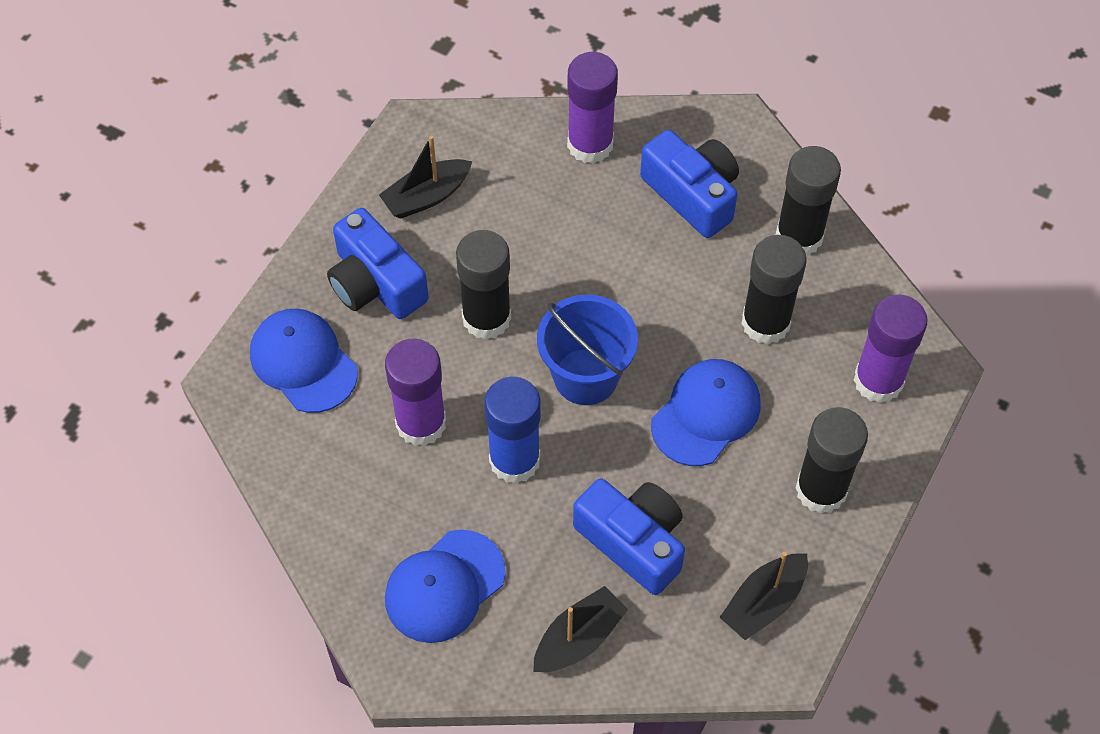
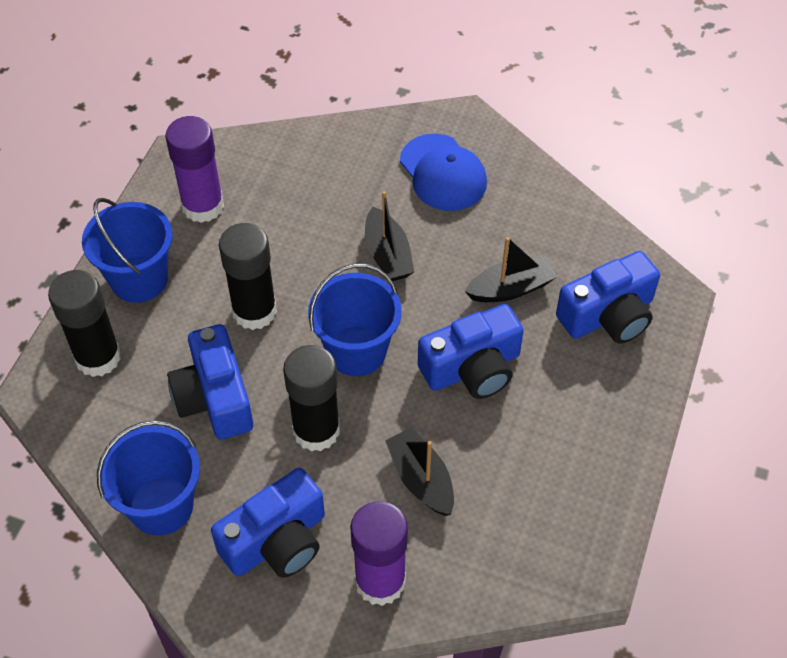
black glue stick: [456,230,511,340] [741,235,807,344] [776,146,841,256] [796,407,868,514] = 4 -> [48,270,121,377] [219,223,277,330] [283,345,340,451] = 3
blue bucket: [537,295,638,405] = 1 -> [82,198,173,303] [97,420,200,536] [308,263,402,376] = 3
blue camera: [327,208,429,319] [573,478,685,595] [640,130,739,238] = 3 -> [167,324,253,439] [211,468,325,578] [418,304,524,399] [556,251,660,344] = 4
blue cap: [250,309,358,413] [385,530,506,643] [651,359,761,466] = 3 -> [400,134,487,211] = 1
blue glue stick: [484,377,541,484] = 1 -> none = 0
purple glue stick: [385,339,446,446] [567,52,618,164] [854,294,928,403] = 3 -> [165,116,224,223] [350,501,408,606] = 2

